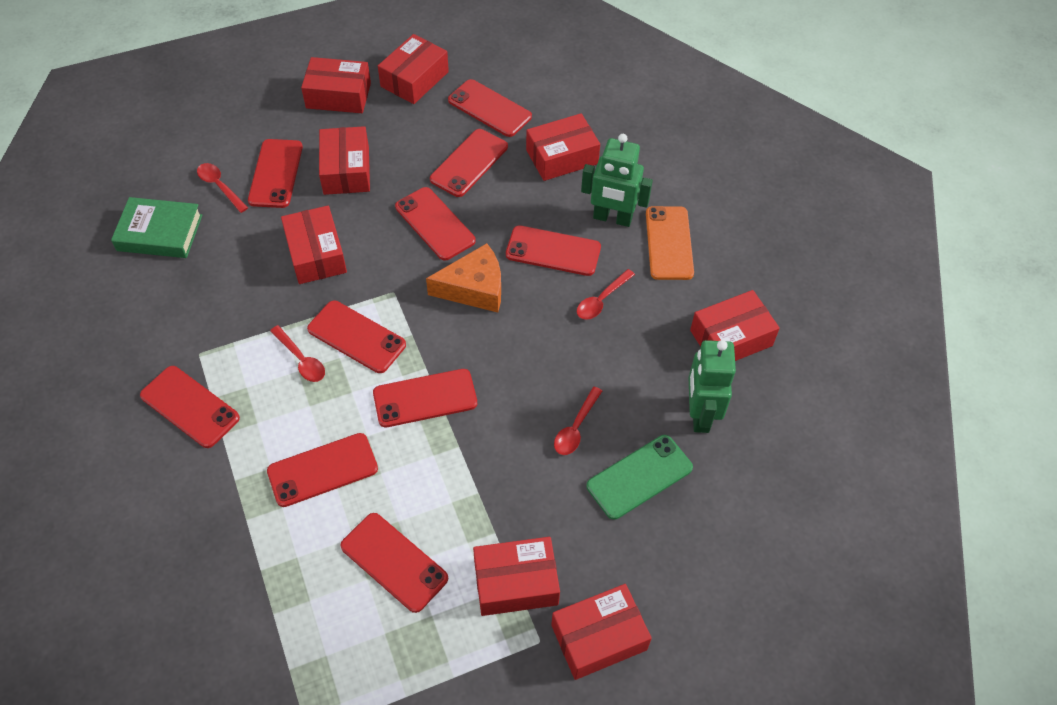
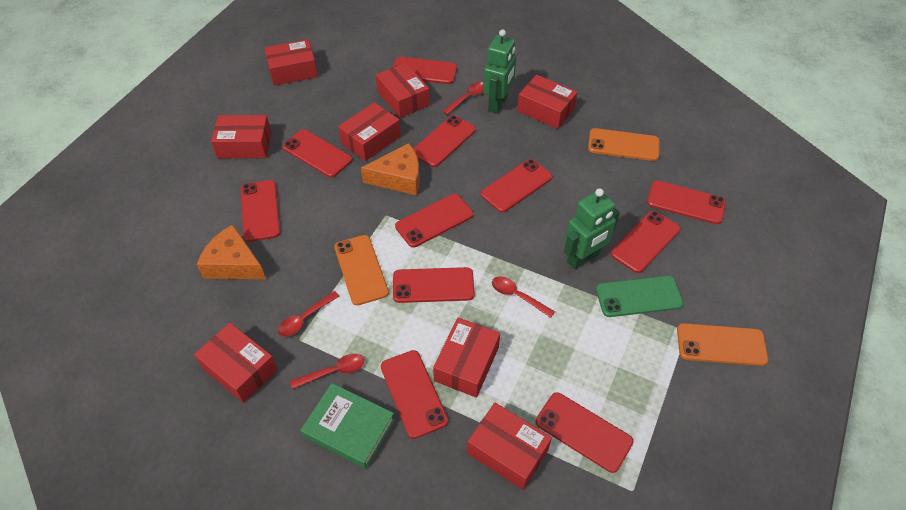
orange cheese: [426,243,501,313] = 1 -> [197,225,266,279] [361,143,420,195] = 2
orange phone: [646,206,694,280] = 1 -> [334,235,389,305] [588,128,660,161] [677,323,768,366] = 3
red phone: [140,366,240,448] [248,139,303,208] [267,433,378,507] [307,300,406,373] [341,513,448,613] [373,369,477,427] [395,187,476,260] [430,129,508,197] [448,79,532,137] [506,225,601,276] = 10 -> [241,180,280,242] [283,129,352,178] [381,350,448,439] [393,57,457,84] [393,267,475,303] [395,194,473,248] [413,115,476,167] [481,159,552,213] [536,392,633,473] [611,211,680,273] [647,180,726,224] = 11

